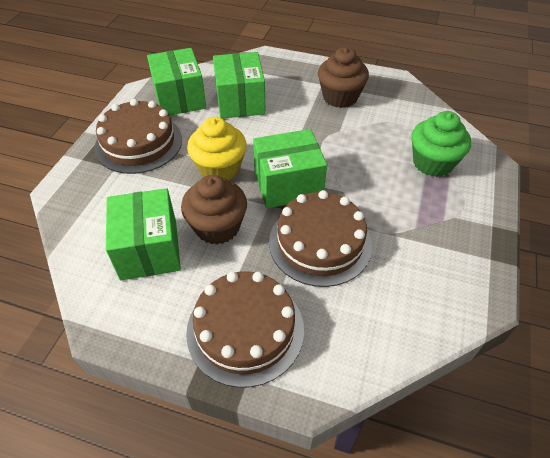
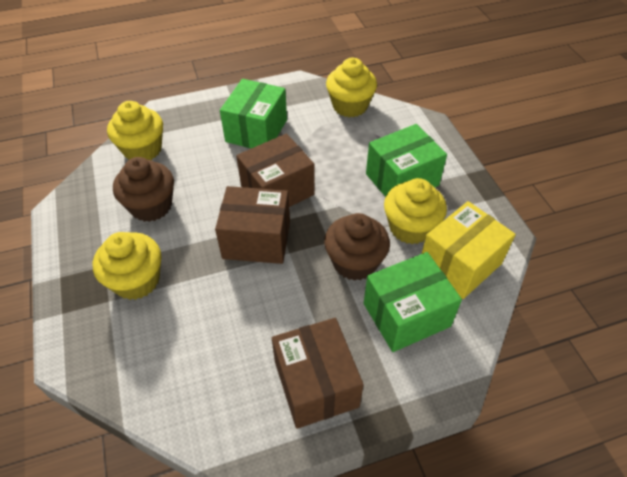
brown box: none = 0 -> [215,186,290,264] [236,134,315,207] [272,318,364,429] = 3
brown cake: [94,99,182,174] [186,271,304,388] [269,190,372,287] = 3 -> none = 0
green box: [106,188,181,281] [147,48,206,115] [213,52,266,119] [253,129,327,208] = 4 -> [220,79,287,148] [364,252,462,352] [366,124,447,197] = 3
green cupcake: [411,111,471,177] = 1 -> none = 0
yellow box: none = 0 -> [422,201,516,299] = 1
yellow cupcake: [187,117,247,181] = 1 -> [93,232,161,300] [107,101,163,160] [326,58,377,117] [384,178,447,244] = 4

